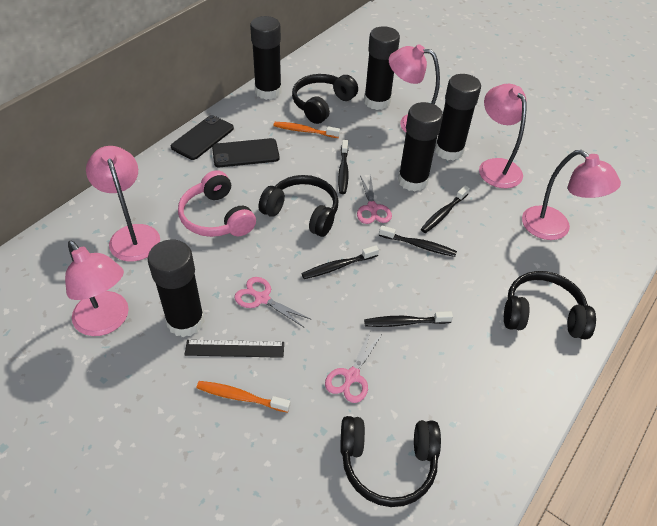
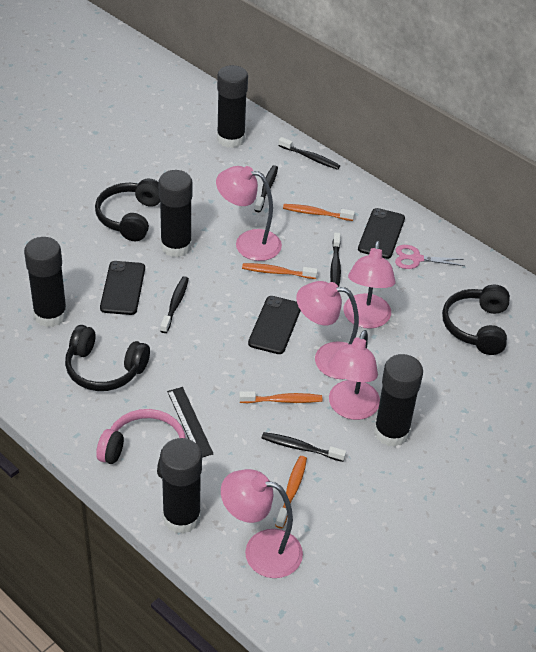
black headphones: [258,175,339,237] [292,74,358,124] [340,416,441,507] [504,271,596,339] = 4 -> [65,325,150,391] [95,178,160,241] [442,285,510,355] = 3
black phone: [171,115,234,160] [212,138,280,167] = 2 -> [100,261,145,315] [248,296,301,354] [358,208,405,259] = 3
orange toothbrush: [197,381,290,413] [273,122,340,138] = 2 -> [239,391,322,403] [242,263,318,279] [275,456,307,529] [283,204,355,221] = 4
pink scissors: [234,277,312,327] [325,329,383,403] [357,174,392,224] = 3 -> [395,245,464,269] = 1

